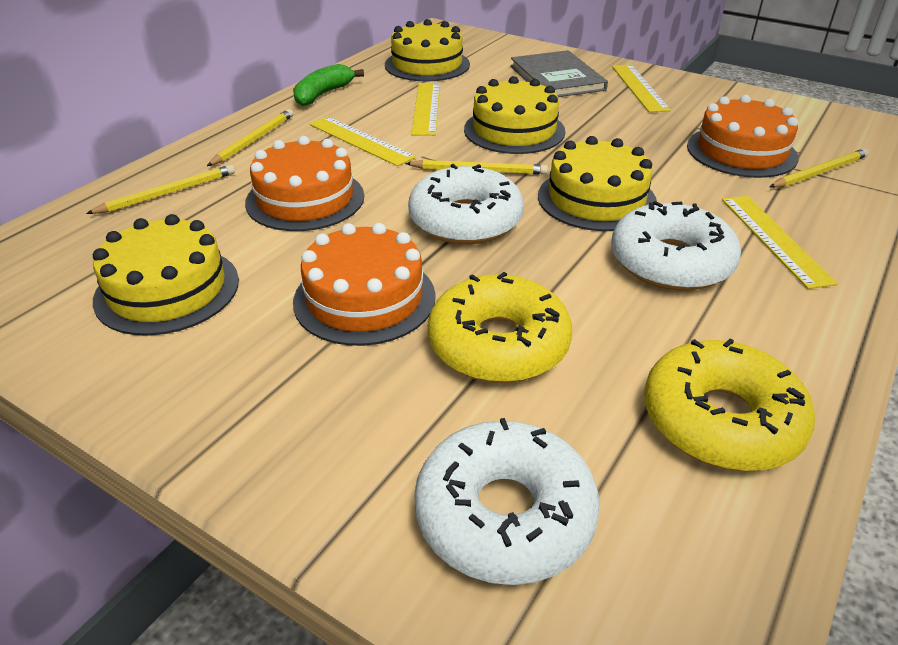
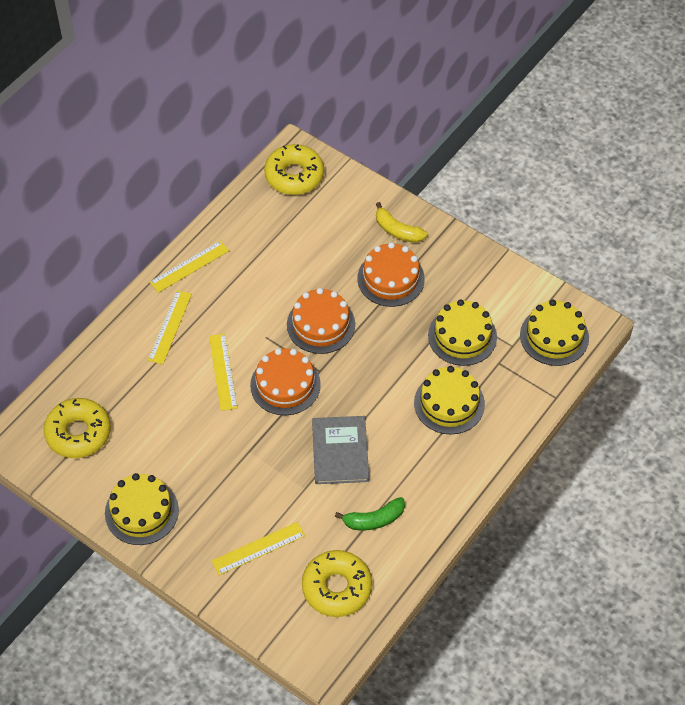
white donut: [408,164,524,244] [414,418,600,585] [611,201,741,291] = 3 -> none = 0
yellow banana: none = 0 -> [376,202,428,243] = 1
yellow donut: [428,272,572,383] [644,339,815,471] = 2 -> [44,398,111,458] [264,144,324,195] [302,550,372,617] = 3
yellow pencil: [86,165,235,214] [207,109,293,166] [405,160,548,175] [769,149,869,188] = 4 -> none = 0

